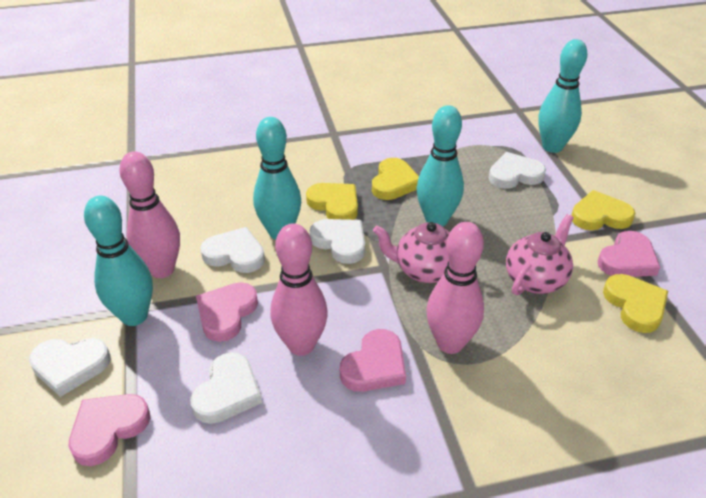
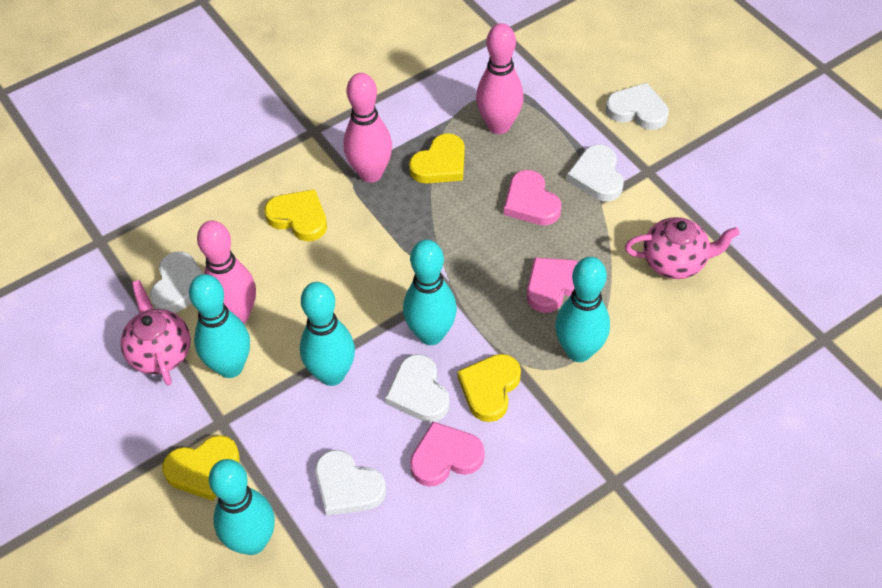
pink heart: [69,394,150,466] [196,282,258,342] [340,329,406,392] [598,231,660,277] = 4 -> [410,422,485,487] [504,170,561,225] [527,258,579,313] = 3
turquoise bowling pin: [84,196,153,326] [253,117,301,240] [417,105,464,226] [538,39,588,153] = 4 -> [189,274,250,378] [209,459,275,555] [300,282,355,386] [403,240,457,345] [555,257,610,362] = 5

